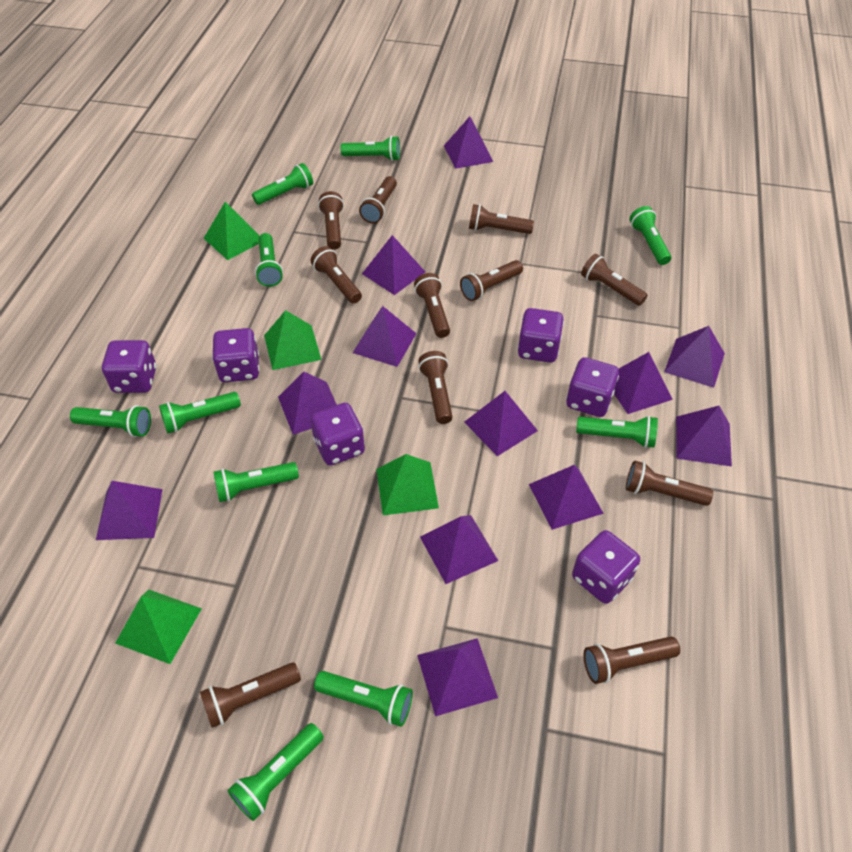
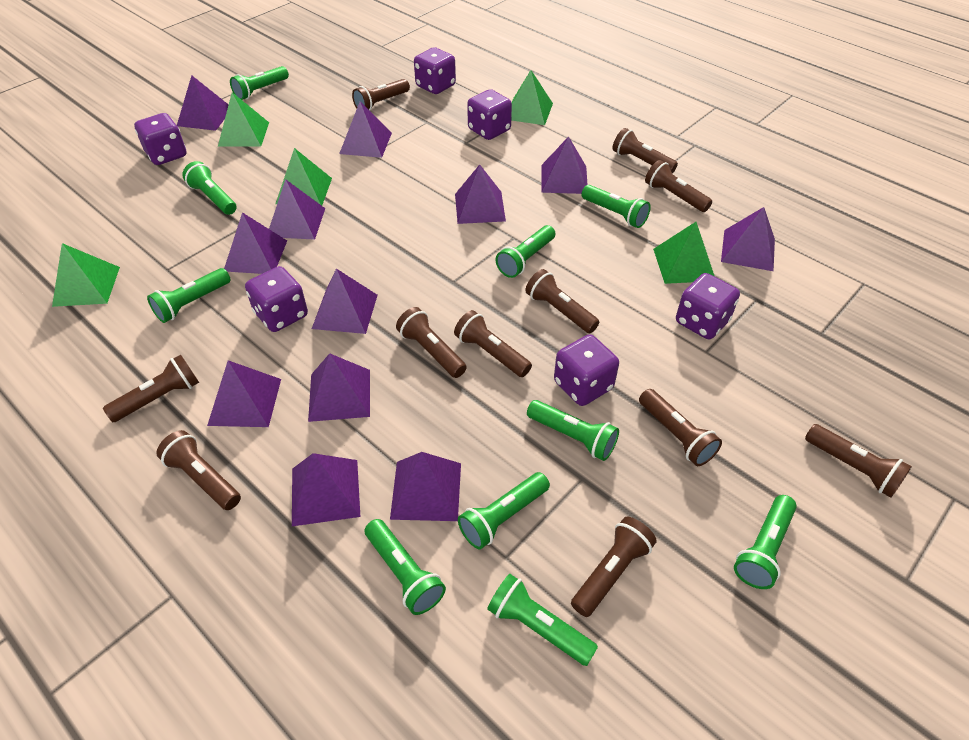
green pyramid: [116,589,202,664] [204,202,259,260] [264,310,321,370] [377,454,439,515] = 4 -> [52,243,120,307] [218,92,269,147] [275,148,332,206] [511,70,553,125] [653,222,714,284] = 5

